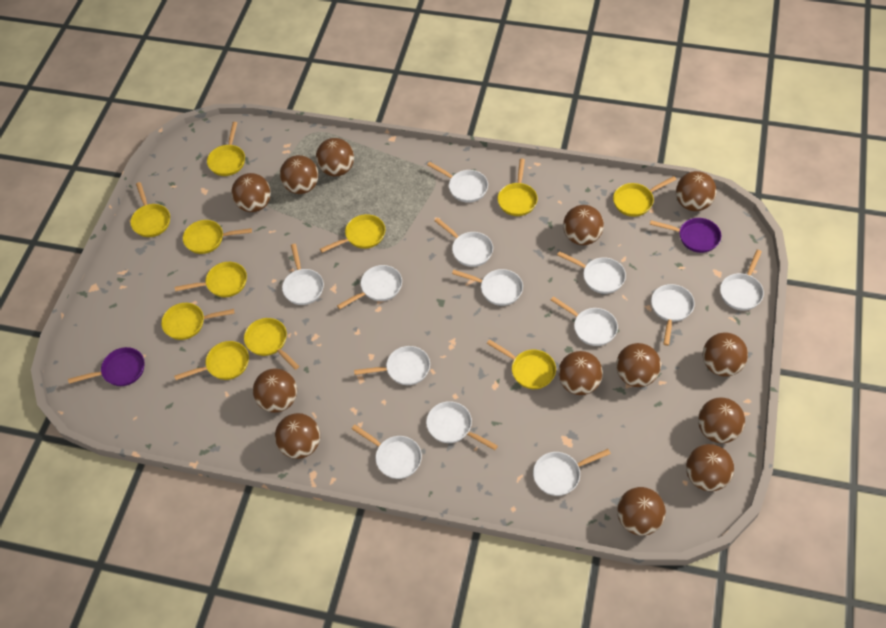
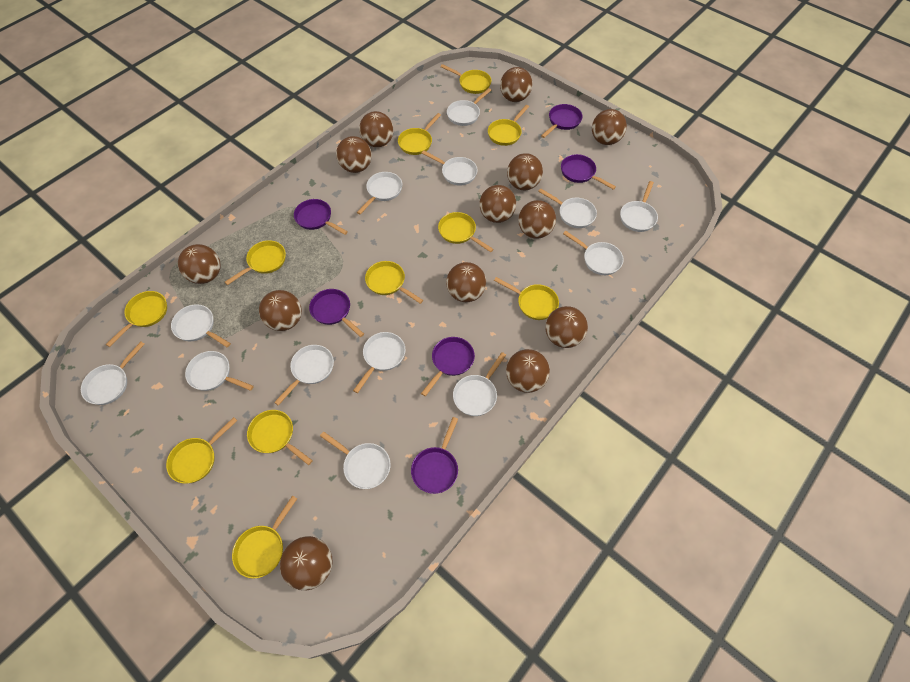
purple pan: [68,347,145,386] [650,218,721,253] = 2 -> [294,199,348,235] [309,289,364,337] [411,417,458,494] [421,337,475,396] [541,104,582,138] [561,154,616,190] = 6

